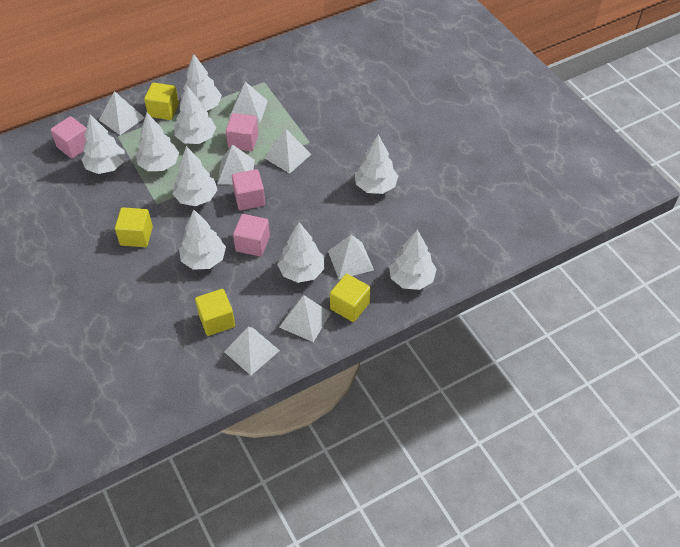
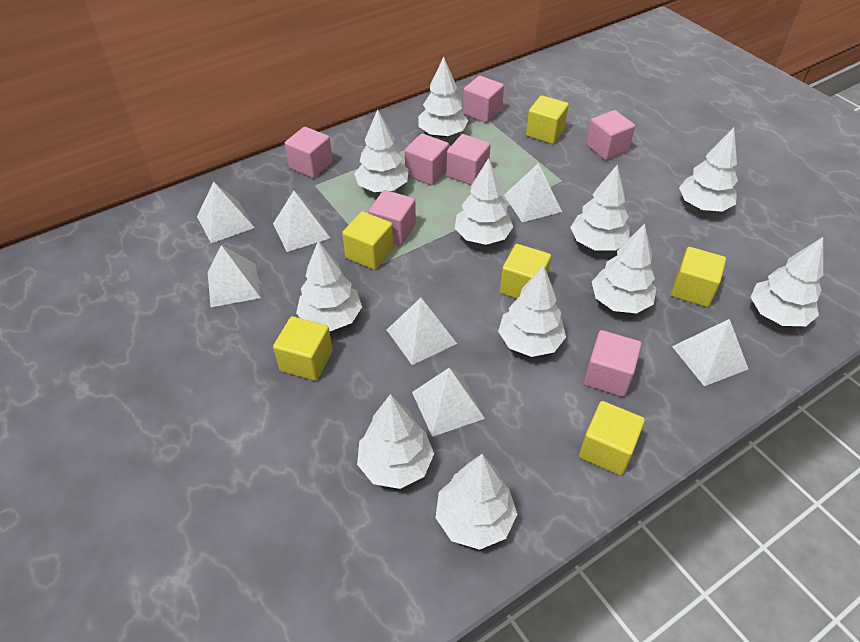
pink cube: [50,116,86,159] [226,113,258,151] [232,169,265,210] [233,214,270,257] = 4 -> [285,127,333,178] [368,190,416,245] [405,134,449,185] [446,134,491,185] [463,76,504,123] [584,330,642,397] [586,110,635,160] = 7
white tree: [81,114,125,174] [136,113,179,171] [173,146,217,206] [175,86,216,144] [179,210,226,270] [181,53,222,111] [277,222,324,283] [354,135,398,194] [389,230,437,290] = 9 -> [296,241,362,331] [354,109,409,192] [357,394,434,489] [418,57,468,138] [435,454,517,550] [455,158,513,245] [498,265,566,357] [570,165,630,251] [592,224,656,313] [679,128,738,212] [751,237,823,326] = 11
yellow cube: [115,207,153,247] [144,82,179,120] [195,289,235,336] [330,274,370,322] = 4 -> [273,316,333,381] [342,211,394,270] [500,244,551,299] [526,95,569,144] [579,401,645,475] [671,247,726,307] = 6

